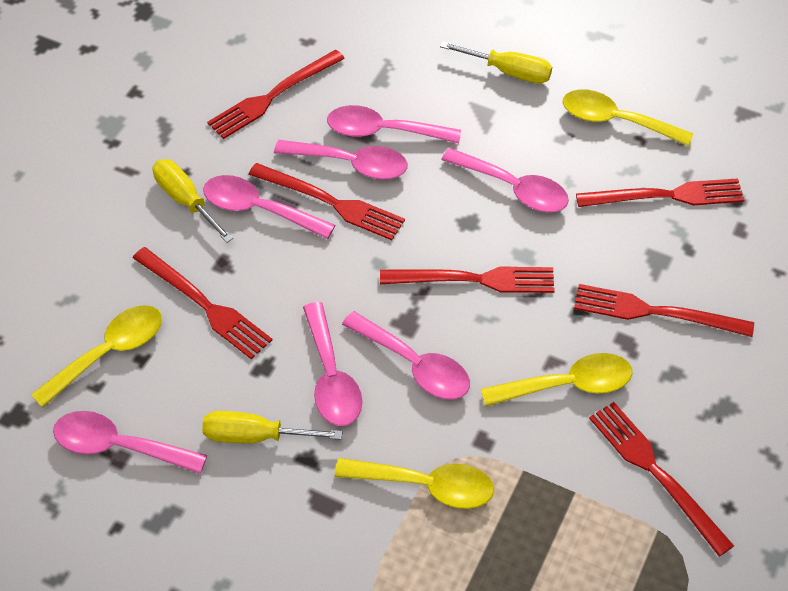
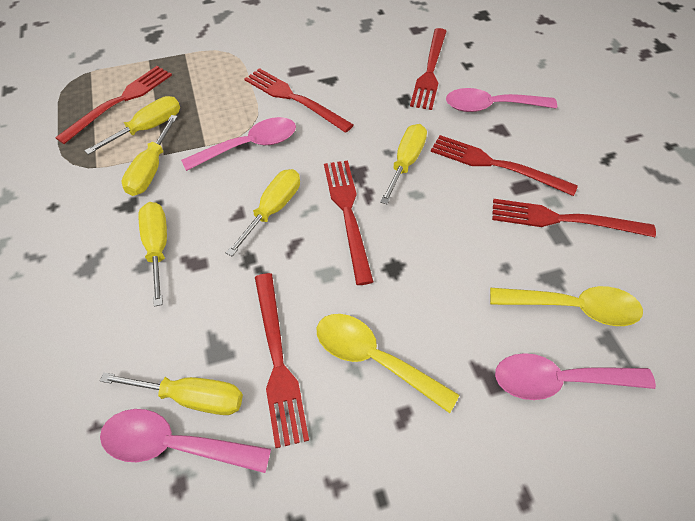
pink spoon: [53,411,207,474] [203,175,335,239] [274,140,408,180] [303,302,363,426] [327,105,461,143] [342,311,470,400] [441,148,569,212] = 7 -> [100,409,271,473] [181,117,296,171] [446,88,557,112] [495,353,656,400] = 4
yellow screwdriver: [153,159,233,243] [202,411,343,443] [440,42,552,84] = 3 -> [84,96,180,155] [100,372,243,415] [122,115,178,196] [139,202,167,307] [226,169,300,256] [380,124,427,204] = 6
yellow spoon: [31,305,162,408] [334,458,494,509] [481,353,633,407] [562,89,693,146] = 4 -> [317,314,459,413] [490,286,643,326] = 2

